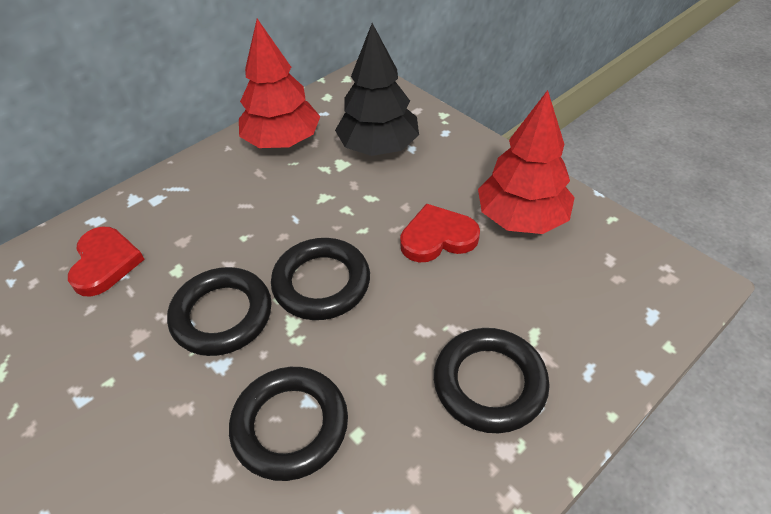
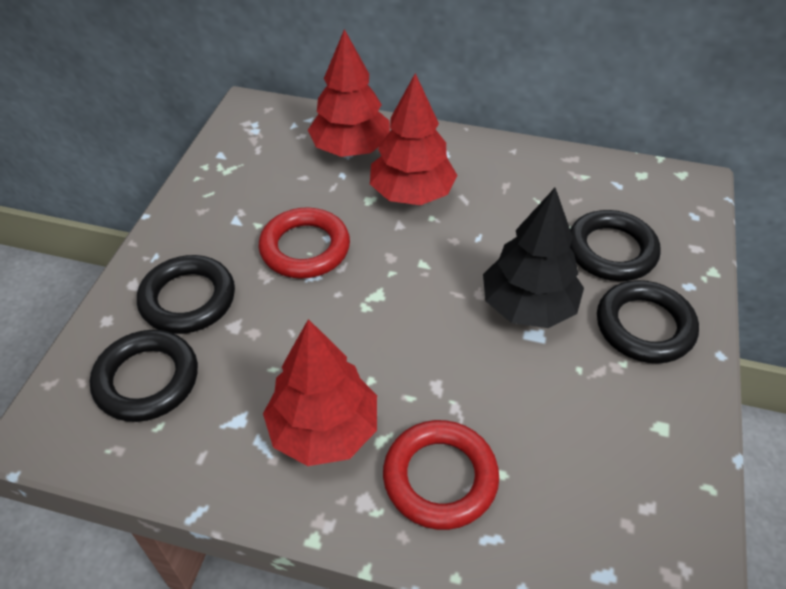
red heart: [68,227,145,296] [400,203,480,262] = 2 -> none = 0
red ring: none = 0 -> [259,207,350,279] [383,420,499,530] = 2
red tree: [239,19,320,148] [478,90,575,234] = 2 -> [263,319,377,466] [308,29,390,157] [370,73,458,205] = 3

